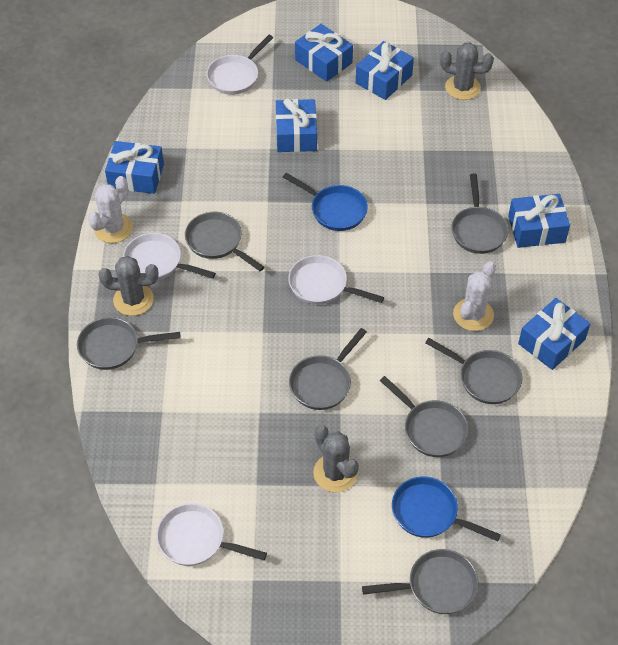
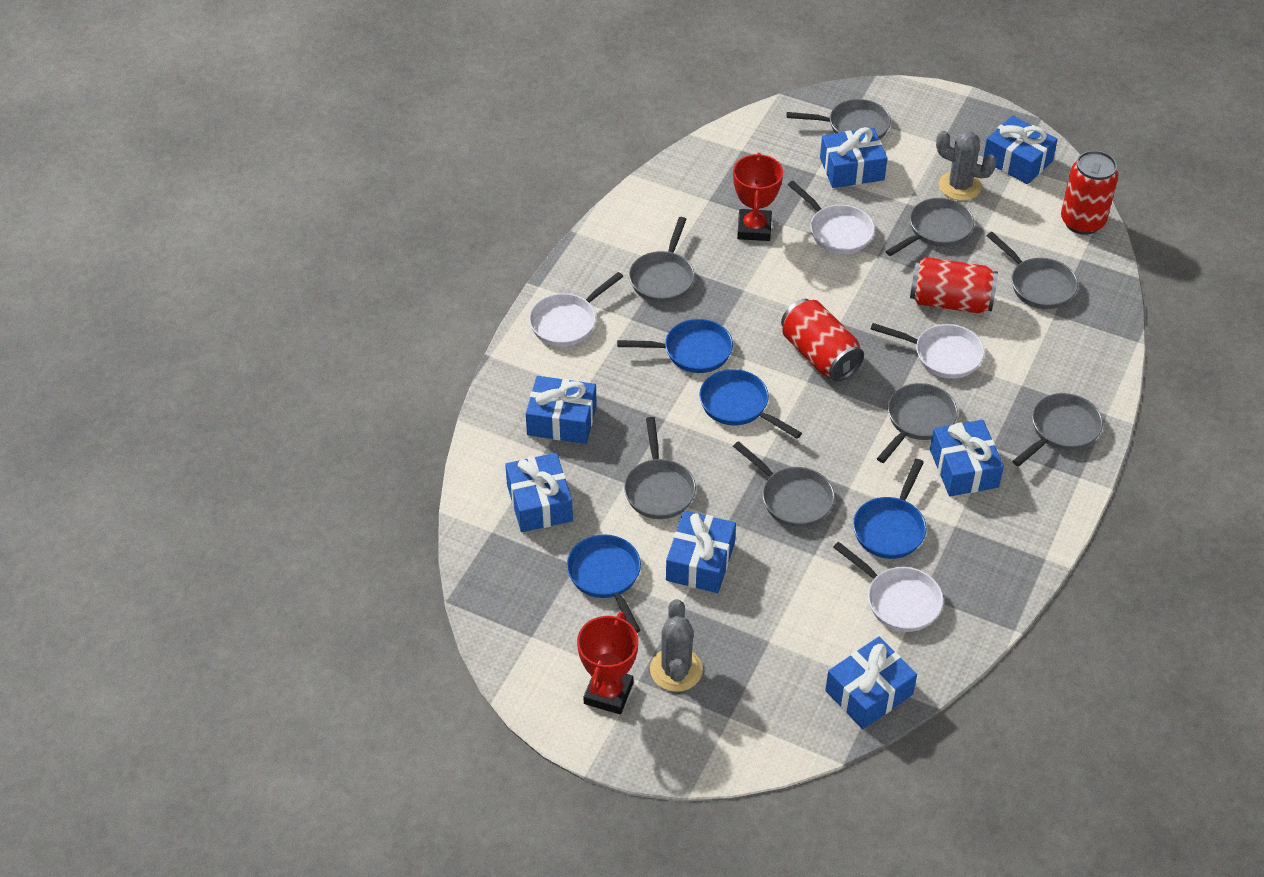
blue gift: [105,141,164,194] [276,98,317,152] [295,24,353,82] [356,41,414,100] [508,194,570,248] [518,298,591,370] = 6 -> [505,453,573,532] [526,376,597,444] [666,510,736,593] [820,127,887,188] [825,637,917,729] [930,420,1004,496] [983,115,1058,184] = 7
blue pan: [283,173,368,231] [392,476,501,541] = 2 -> [567,534,641,633] [617,319,733,373] [699,369,802,438] [853,459,926,559] = 4
grey cactus: [98,256,158,316] [313,425,359,492] [440,42,494,100] = 3 -> [650,599,703,692] [936,131,997,201] = 2
grey pan: [77,317,180,370] [185,212,264,271] [289,328,367,410] [362,549,478,614] [380,376,469,457] [425,338,523,404] [451,174,508,254] = 7 -> [624,417,696,519] [629,217,695,303] [733,441,835,527] [787,99,891,140] [877,383,958,463] [886,198,974,256] [987,232,1078,309] [1012,393,1103,467] = 8
red can: none = 0 -> [781,299,864,382] [910,257,998,313] [1061,150,1118,235] = 3
red trophy: none = 0 -> [577,612,638,714] [733,153,783,241] = 2
white cactus: [88,176,133,243] [453,261,496,331] = 2 -> none = 0

